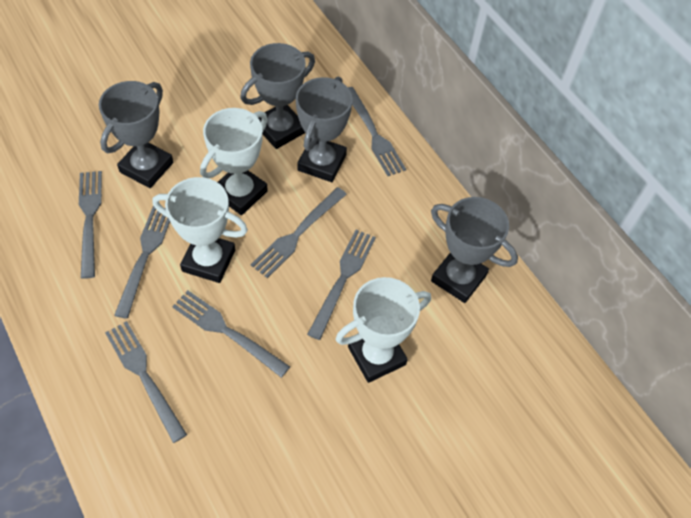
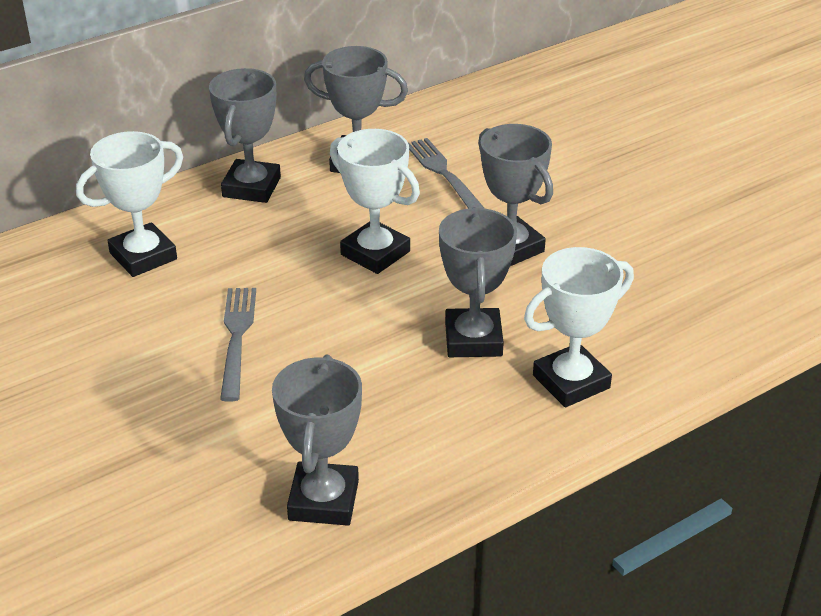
grey fork: [79,171,102,279] [105,321,187,443] [114,206,170,319] [172,290,290,378] [251,187,347,278] [307,230,376,340] [348,87,406,176] = 7 -> [220,288,256,402] [408,138,484,209] = 2
grey trophy: [99,81,173,188] [240,43,315,149] [296,77,353,182] [431,197,518,303] = 4 -> [209,68,281,203] [272,355,362,526] [304,46,408,173] [439,207,517,357] [478,124,553,266] = 5

